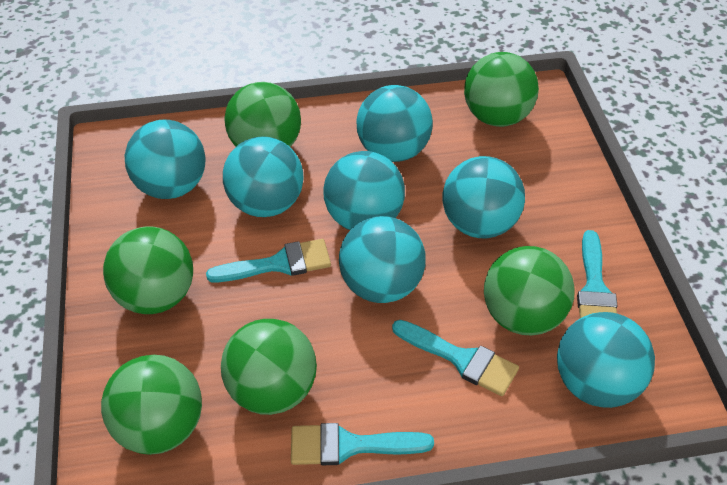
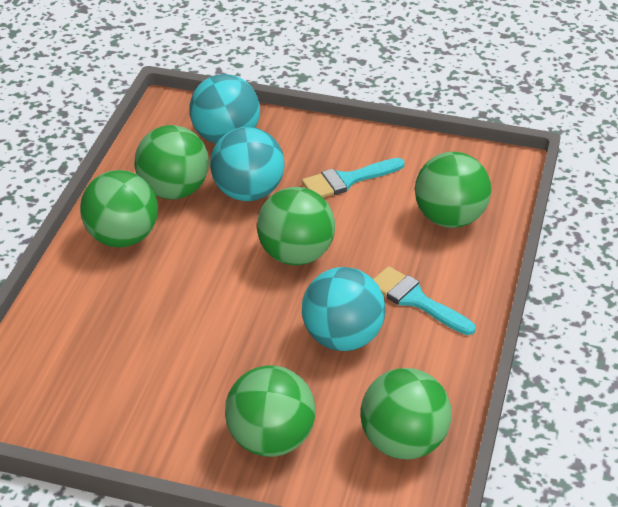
turquoise ball: [125,119,206,199] [223,136,304,217] [323,151,405,230] [339,216,426,303] [356,85,433,162] [443,156,525,238] [557,312,655,408] = 7 -> [189,74,260,144] [210,127,284,201] [302,267,386,351] = 3
turquoise brush: [206,239,331,282] [291,423,434,465] [392,320,519,396] [577,230,617,318] = 4 -> [302,158,405,197] [373,266,476,335] = 2

